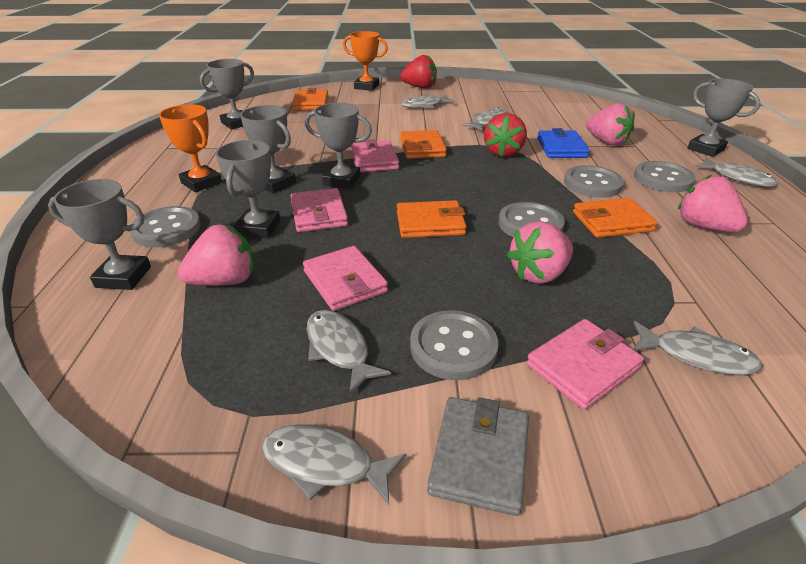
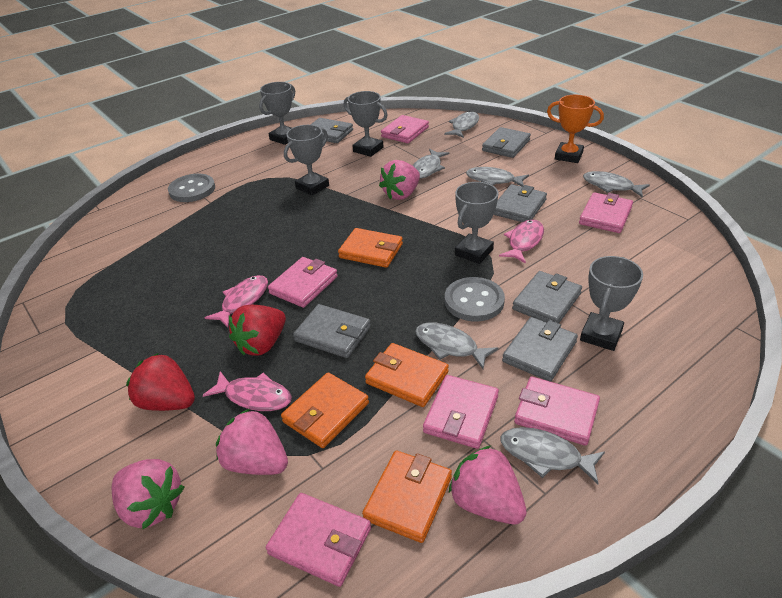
blue wallet: [537,128,590,158] = 1 -> none = 0
grey button: [130,206,201,247] [410,310,498,380] [498,202,565,237] [564,165,624,198] [634,161,696,192] = 5 -> [168,174,215,202] [445,277,505,321] = 2
grey trophy: [48,179,151,290] [200,59,254,130] [215,140,280,239] [240,105,296,193] [305,103,372,189] [687,78,760,157] = 6 -> [259,82,295,145] [284,125,329,196] [344,91,388,157] [455,182,498,264] [580,256,643,351] = 5
grey wallet: [427,397,529,516] = 1 -> [293,304,371,358] [311,118,353,143] [482,127,531,158] [494,184,547,222] [502,317,578,382] [512,271,582,323] = 6
orange trophy: [159,104,222,192] [343,31,388,91] = 2 -> [547,95,604,163] = 1
pink fish: none = 0 -> [202,371,292,411] [204,275,268,327] [499,219,544,264] = 3
pink wallet: [291,188,348,232] [303,246,388,311] [351,139,399,172] [526,319,644,410] = 4 -> [266,493,371,587] [268,257,338,308] [381,115,429,143] [423,375,499,449] [514,376,600,446] [579,192,633,233] = 6

